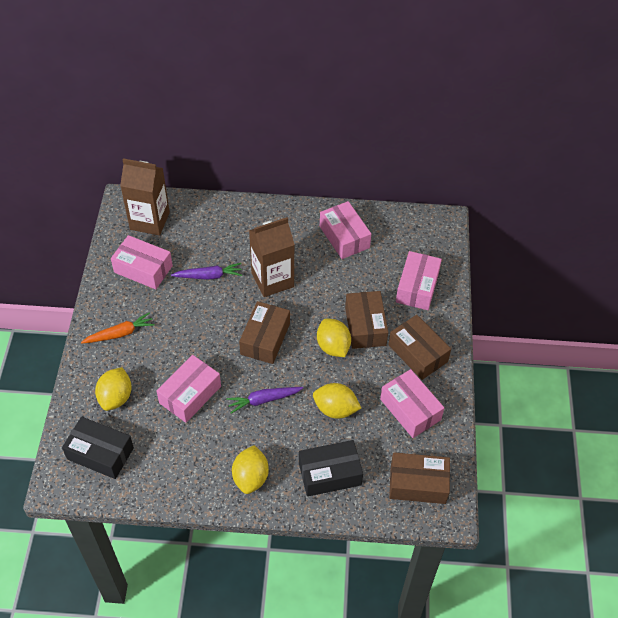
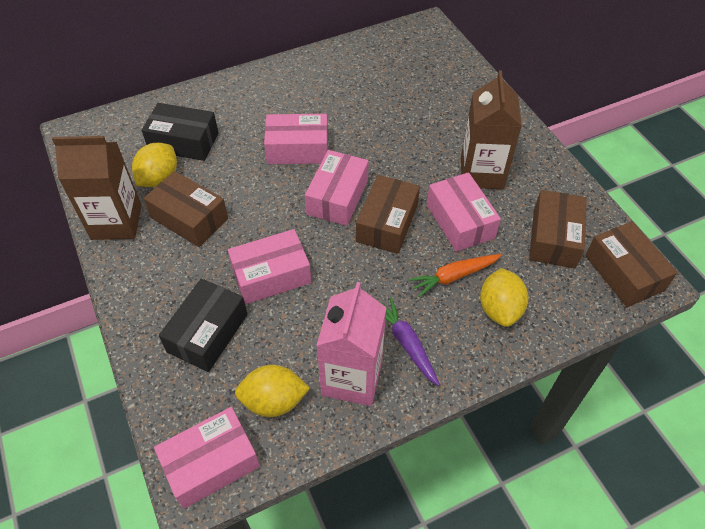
pink carton: none = 0 -> [316,282,387,406] = 1
purple carrot: [171,263,242,280] [227,387,303,414] = 2 -> [381,298,440,386] = 1
yellow lemon: [95,367,131,411] [232,445,269,494] [313,383,361,419] [317,319,351,357] = 4 -> [132,143,177,187] [235,365,310,417] [480,268,529,327] = 3

